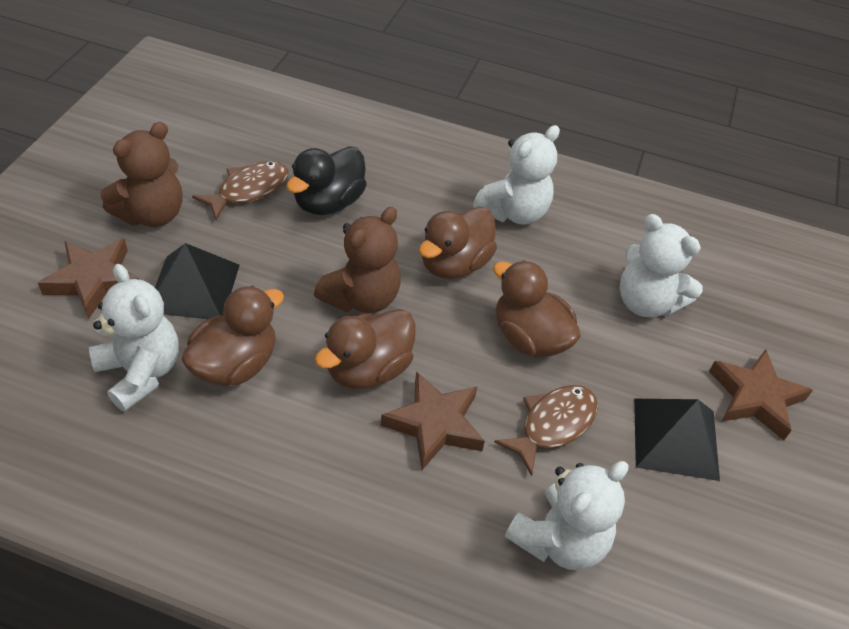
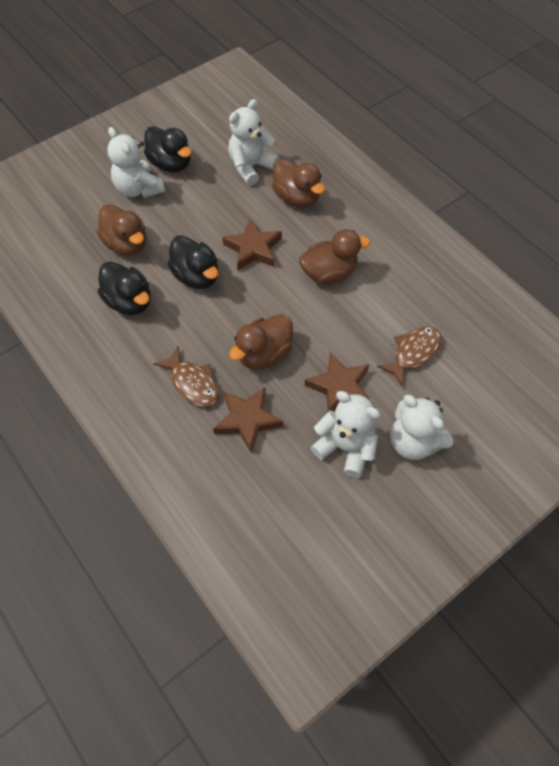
black duck: [286,146,367,215] = 1 -> [98,262,151,315] [144,126,191,173] [168,235,218,289] = 3
black pyramid: [155,243,239,319] [634,399,720,481] = 2 -> none = 0
brown teddy bear: [101,122,183,227] [314,207,401,313] = 2 -> none = 0

